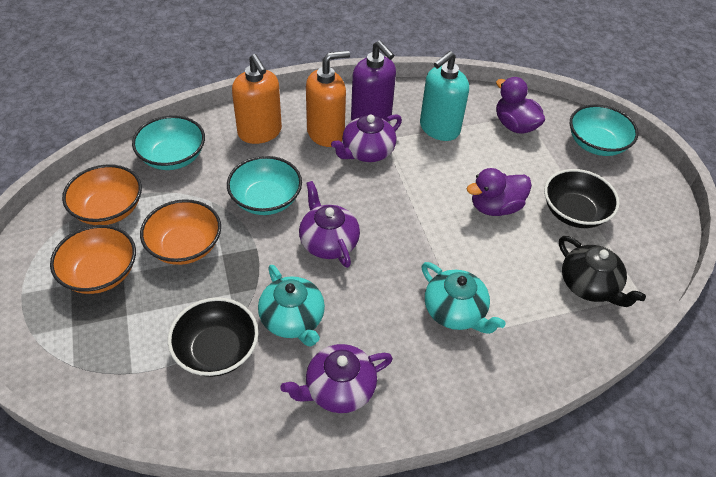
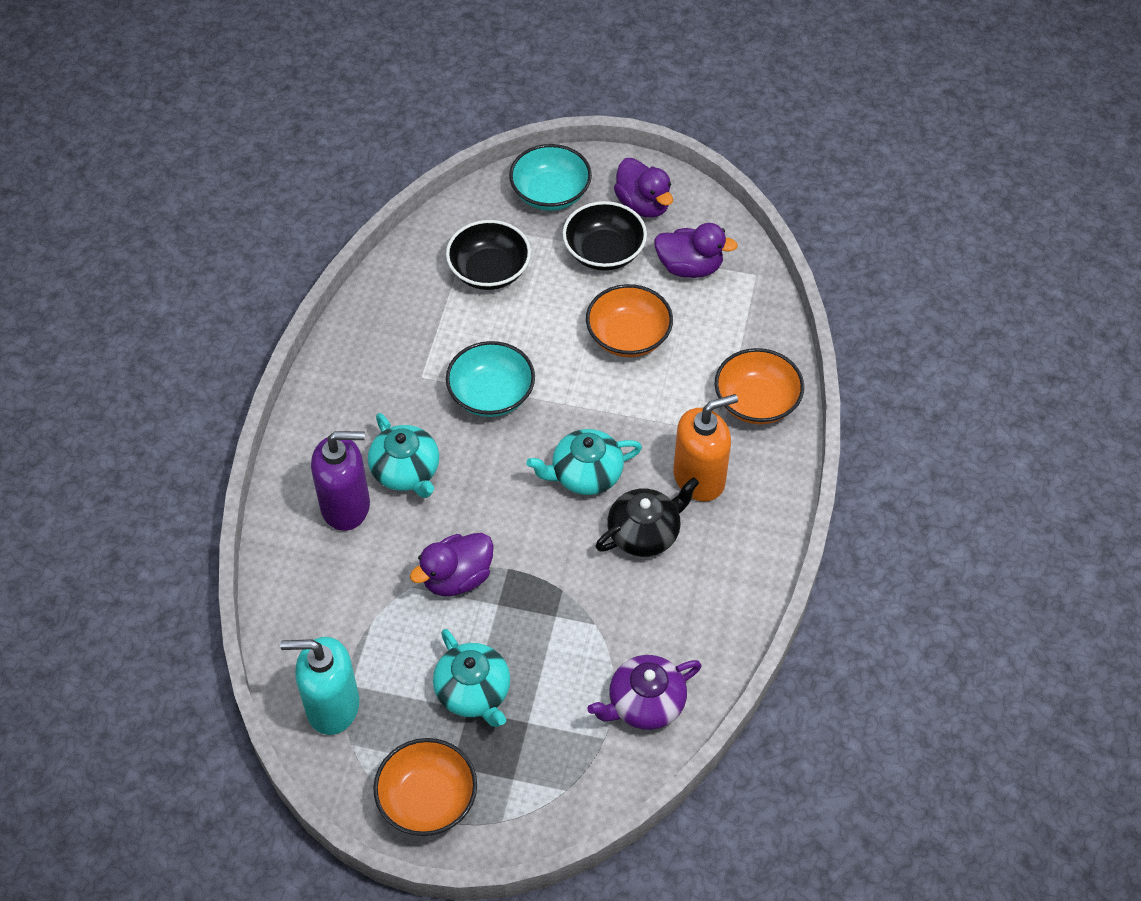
orange soap dispenser: [232,54,282,144] [306,50,350,147] = 2 -> [674,394,738,502] = 1
purple duck: [467,168,532,216] [496,77,545,134] = 2 -> [410,533,494,596] [614,158,673,218] [654,223,738,278] = 3
purple teapot: [281,344,393,413] [299,181,360,268] [331,114,402,162] = 3 -> [588,655,702,730] = 1
turquoise bowl: [132,115,205,170] [227,156,302,215] [570,104,639,156] = 3 -> [446,341,535,417] [509,144,592,211] = 2
turquoise teapot: [258,265,325,347] [422,262,505,334] = 2 -> [368,413,439,498] [433,629,510,727] [527,429,642,495] = 3

